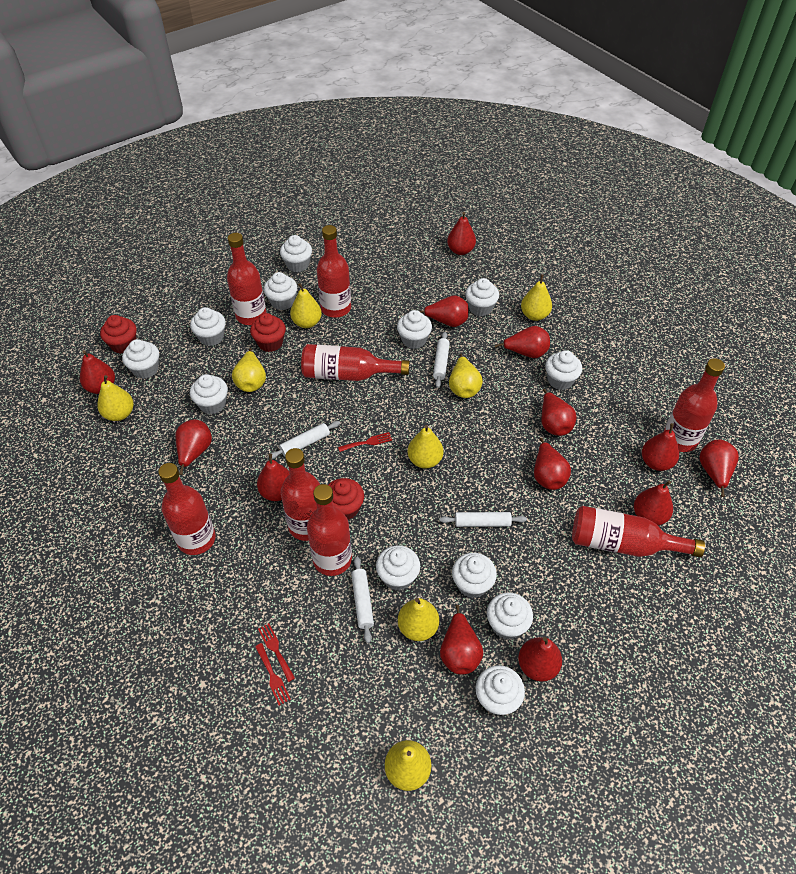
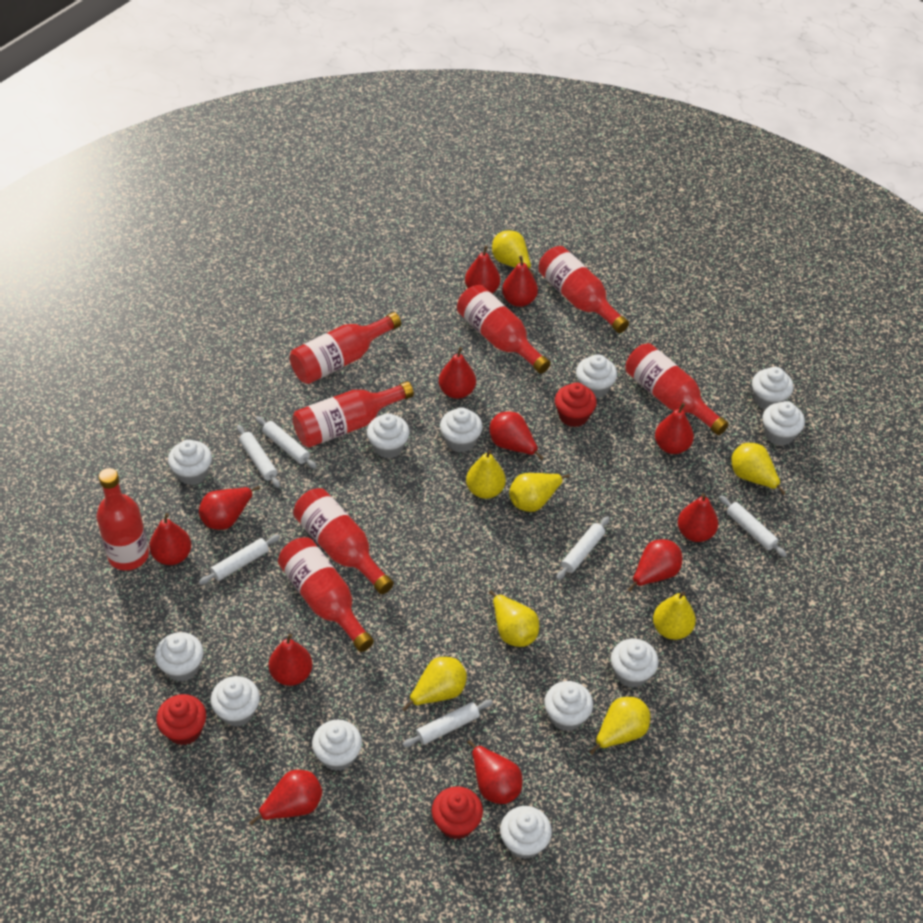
red fork: [255,643,291,706] [258,623,295,682] [338,432,392,452] = 3 -> none = 0
red pear: [80,350,115,394] [175,419,212,475] [257,454,290,501] [419,295,468,327] [440,605,483,675] [447,212,476,255] [495,326,550,358] [518,637,562,682] [534,438,571,490] [541,389,576,436] [634,480,673,525] [642,423,679,471] [699,439,739,497] = 13 -> [149,513,191,565] [199,486,260,530] [249,770,322,825] [269,633,313,686] [439,347,476,399] [465,246,500,293] [467,740,523,804] [490,411,544,460] [502,256,538,307] [627,539,682,592] [655,403,694,454] [678,493,718,542] = 12
white rolling pin: [268,421,340,459] [351,557,374,643] [433,332,450,388] [440,512,527,527] = 4 -> [199,535,280,585] [237,425,280,488] [256,416,317,469] [402,700,493,747] [556,516,610,580] [719,496,787,557] = 6

